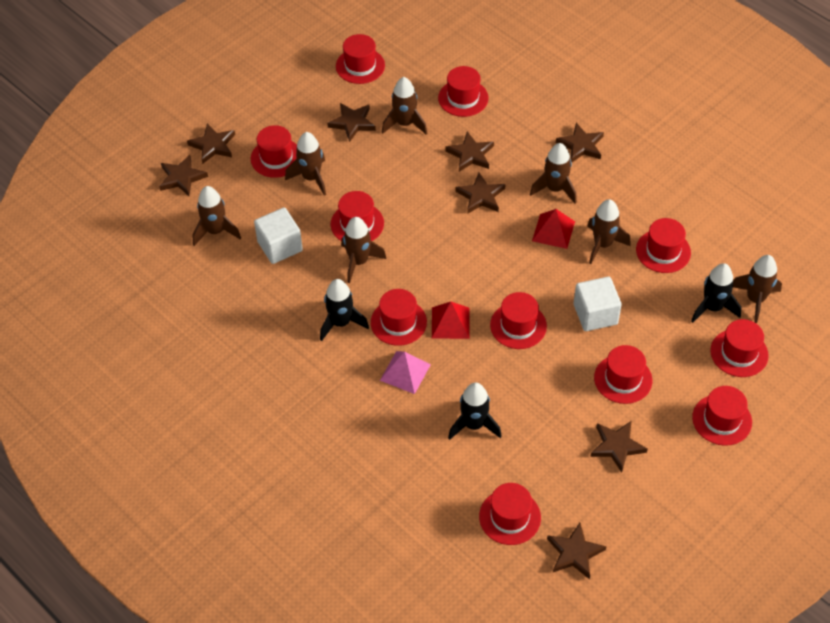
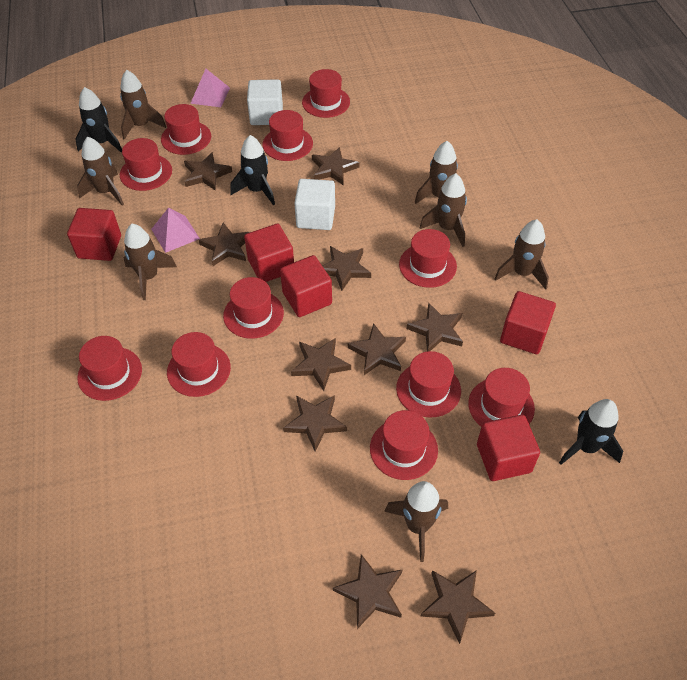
brown star: [159,155,208,196] [187,123,235,164] [327,103,376,142] [445,131,494,172] [455,173,505,214] [547,523,607,580] [556,123,604,162] [590,421,648,472] = 8 -> [184,152,232,191] [199,223,250,266] [283,395,347,452] [291,338,351,391] [312,147,359,186] [322,246,371,291] [333,554,402,629] [348,323,406,375] [406,302,463,352] [421,570,495,644] = 10
pink pyramid: [380,351,431,394] = 1 -> [151,207,200,253] [190,69,230,107] = 2
red cube: none = 0 -> [67,208,121,261] [244,223,294,282] [280,255,332,317] [477,415,540,481] [500,291,556,354] = 5
red pyramid: [432,302,470,339] [532,209,575,249] = 2 -> none = 0

